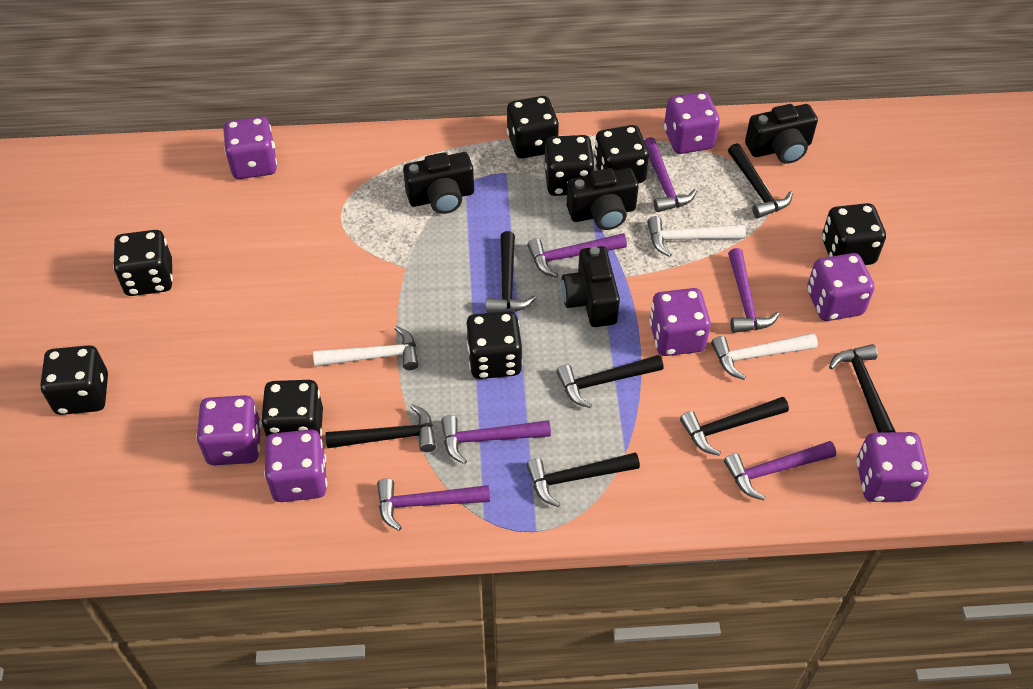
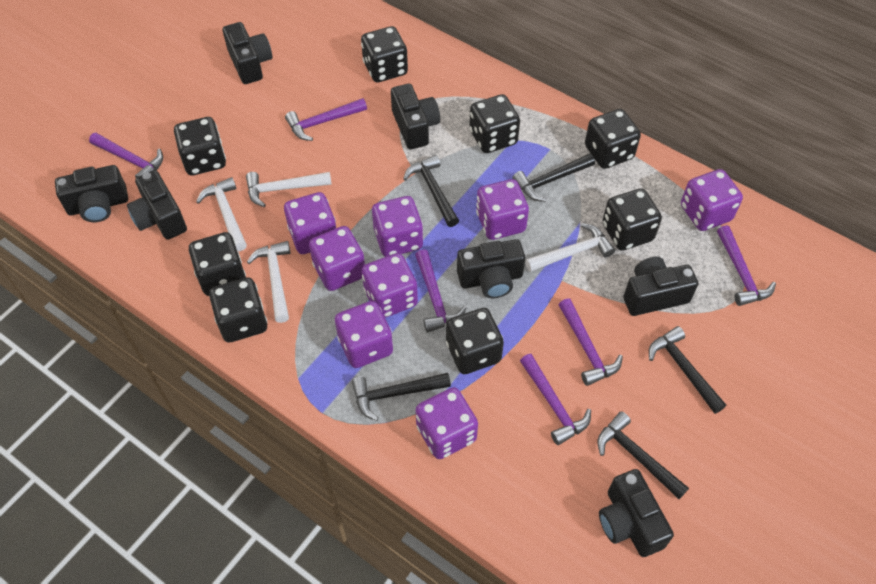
black camera: [403,152,474,214] [561,246,620,327] [567,168,639,230] [745,104,818,164] = 4 -> [55,165,128,222] [127,170,187,240] [223,22,272,84] [391,84,440,149] [457,239,525,298] [599,469,674,557] [623,257,698,316] = 7
black hammer: [326,404,436,452] [486,231,536,313] [526,452,640,507] [556,355,663,408] [680,397,789,456] [728,143,793,218] [829,344,895,433] = 7 -> [352,373,451,421] [403,155,459,227] [512,153,595,202] [597,411,689,499] [649,326,726,414] = 5
purple dice: [196,395,261,465] [223,117,277,179] [264,429,327,502] [649,288,711,356] [664,92,720,154] [807,253,874,321] [856,432,929,502] = 7 -> [284,192,336,254] [309,226,365,291] [335,301,393,368] [362,253,418,318] [372,196,423,257] [416,387,478,459] [476,179,529,240] [681,169,743,231] = 8
white hammer: [313,326,419,370] [647,216,746,257] [711,333,818,380] = 3 -> [196,177,247,251] [246,172,332,207] [247,241,291,323] [525,223,615,272] = 4

